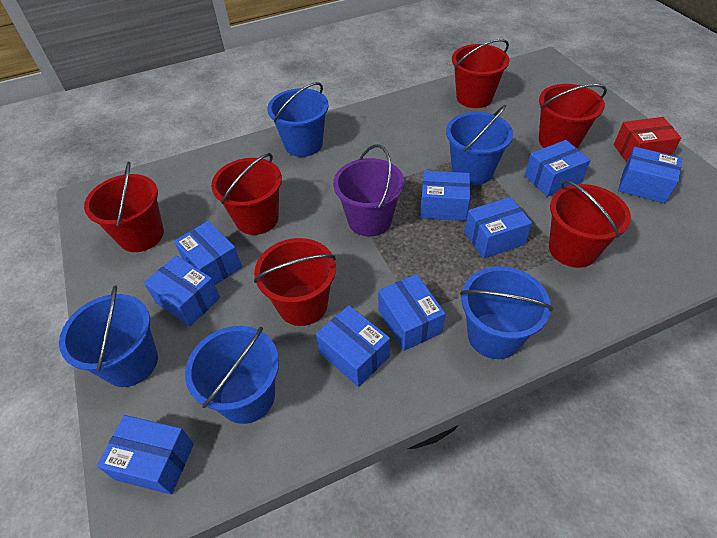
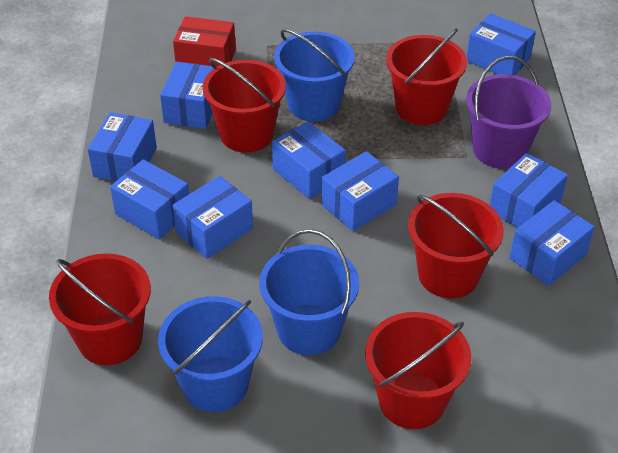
blue bucket: [59,285,158,387] [185,326,279,424] [267,82,329,157] [446,105,513,185] [460,266,553,359] = 5 -> [158,296,263,412] [260,229,359,355] [274,29,355,122] = 3
red bucket: [84,162,164,252] [211,153,282,235] [254,238,336,326] [452,39,509,108] [539,84,607,149] [549,180,631,268] = 6 -> [49,254,151,365] [203,58,286,153] [365,312,471,429] [386,28,467,125] [408,193,504,298] = 5

